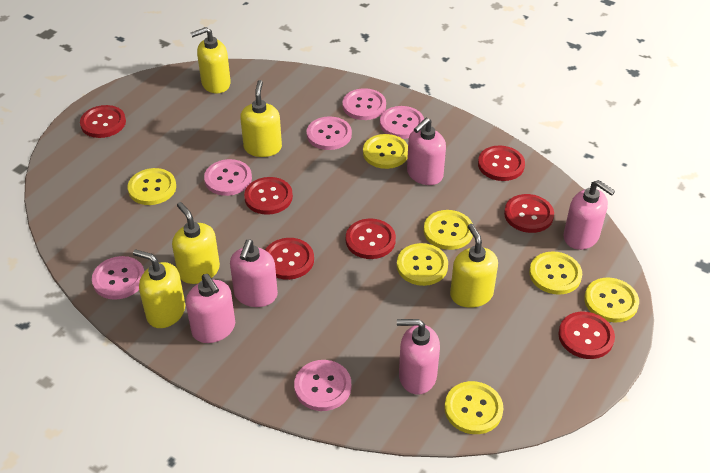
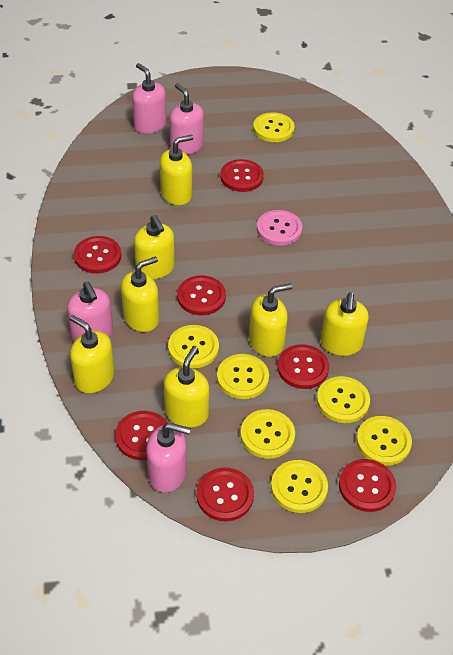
pink button: [92,256,145,300] [204,159,252,196] [294,360,351,411] [306,116,352,150] [343,88,386,120] [380,106,424,139] = 6 -> [257,210,302,246] = 1
pink soap dispenser: [186,274,235,343] [230,240,278,307] [397,319,440,395] [407,118,446,185] [564,180,615,250] = 5 -> [67,282,113,342] [132,63,166,134] [146,423,191,493] [169,83,204,155] = 4
yellow soap dispenser: [133,249,185,328] [172,202,220,284] [191,27,231,93] [240,80,282,157] [450,224,498,308] = 5 -> [70,315,114,393] [121,256,159,332] [134,215,175,279] [160,135,193,205] [164,346,209,428] [249,283,292,357] [320,292,369,356] = 7

